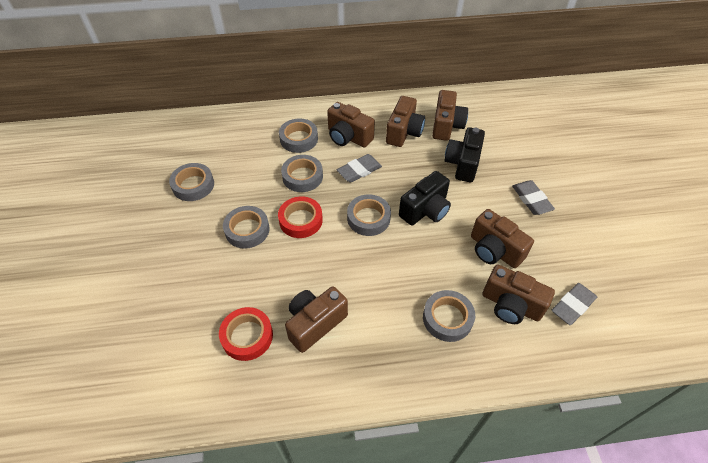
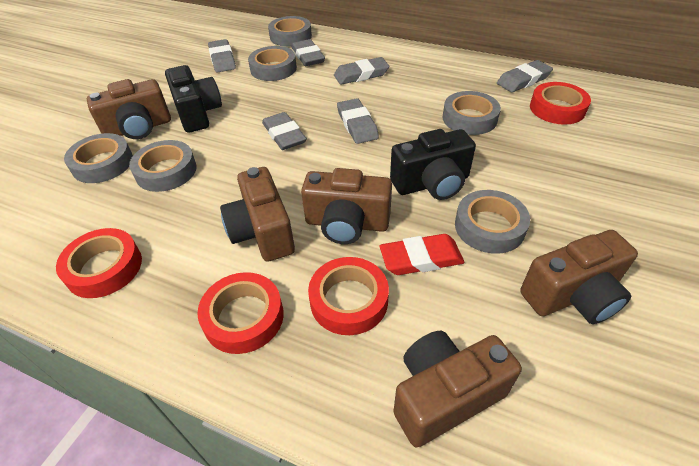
brown camera: [285,286,348,353] [327,102,375,148] [386,96,425,147] [432,90,468,141] [471,209,534,268] [483,265,555,324] = 6 -> [87,79,171,139] [220,167,295,262] [301,168,392,244] [393,331,522,447] [520,230,638,324] = 5
grey eraser: [337,154,382,183] [512,180,555,215] [552,283,597,325] = 3 -> [208,39,236,73] [262,112,307,150] [292,39,325,66] [334,57,389,85] [337,98,379,144] [497,60,553,92] = 6
red eraser: none = 0 -> [379,234,465,275] = 1
red tape: [219,307,273,361] [278,196,323,238] = 2 -> [56,228,142,298] [197,272,284,354] [308,257,389,335] [530,82,591,125] = 4

